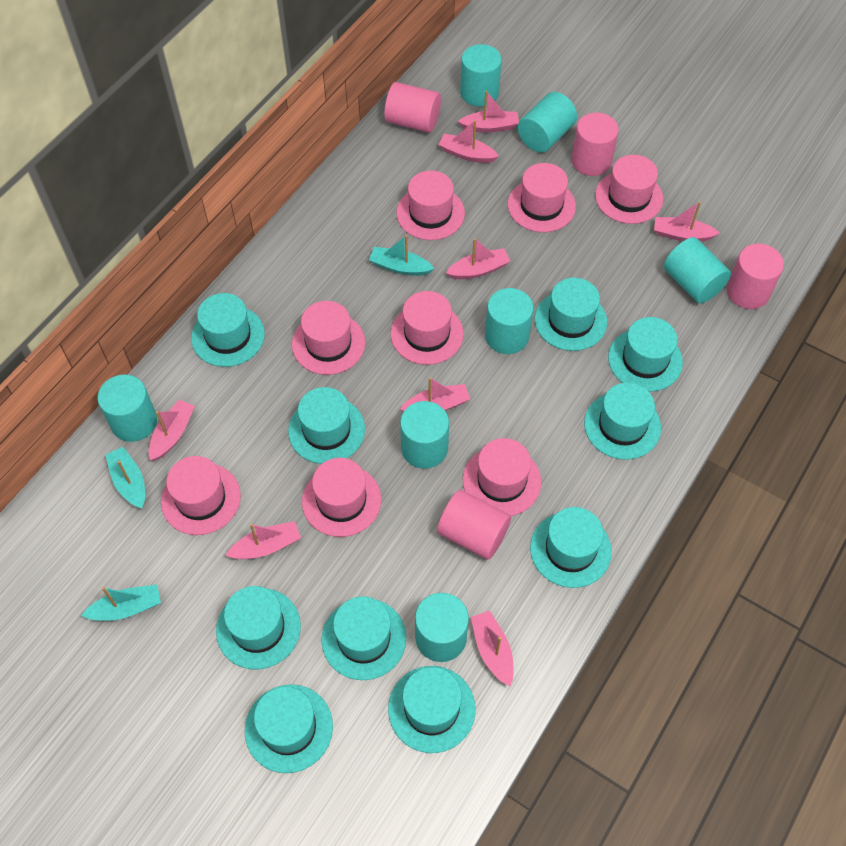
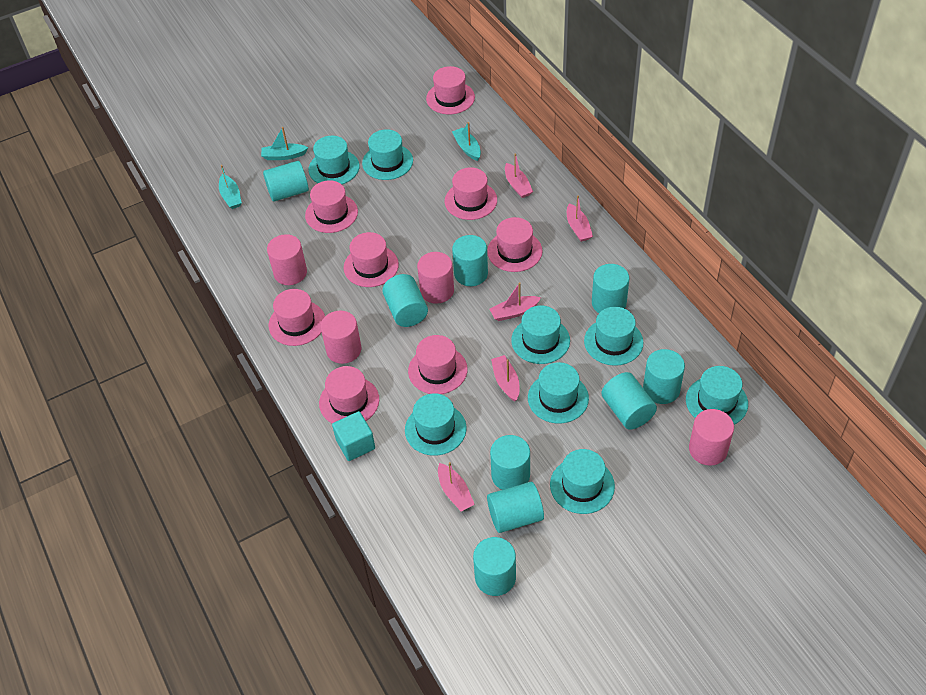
pink boat: [149,400,195,460] [225,521,301,559] [400,377,470,412] [438,120,499,163] [446,238,510,279] [458,91,519,133] [471,610,514,686] [654,201,719,242] = 8 -> [438,462,475,511] [490,282,541,321] [491,355,519,402] [505,153,533,198] [567,196,593,242] = 5
turquoise cube: none = 0 -> [332,411,375,461] = 1
turquoise cylinder: [97,374,157,442] [400,401,449,469] [415,593,469,662] [460,44,502,107] [485,288,534,354] [518,92,577,153] [664,237,731,303] = 7 -> [263,161,309,202] [382,274,428,327] [452,235,488,286] [473,537,516,596] [487,482,544,533] [490,435,530,490] [592,264,629,313] [601,372,657,429] [643,349,685,404] = 9
turquoise hat: [191,293,265,367] [216,586,301,669] [245,684,333,773] [288,387,365,464] [321,596,406,680] [388,666,476,753] [530,507,612,588] [535,278,607,351] [584,383,661,460] [608,317,683,392] = 10 -> [309,136,360,184] [362,129,413,180] [405,393,467,456] [511,305,570,364] [528,362,589,424] [550,449,615,514] [584,307,643,366] [686,366,748,425] = 8

